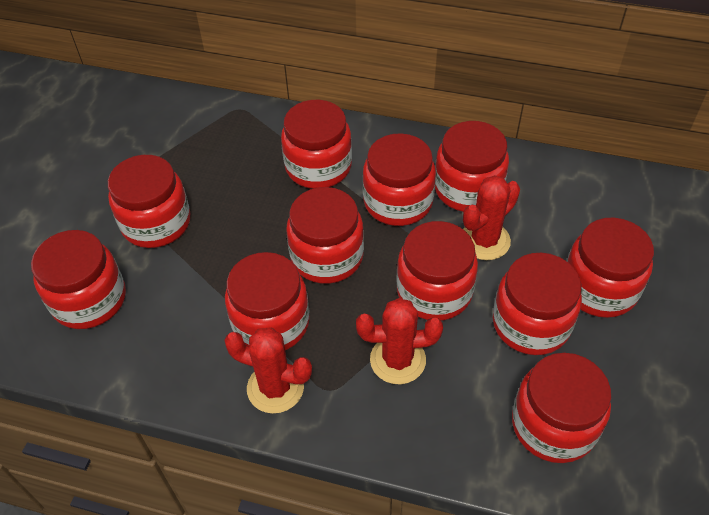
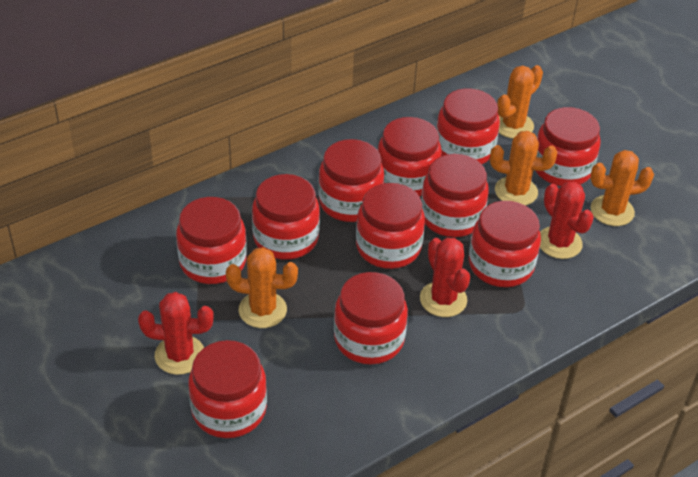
orange cactus: none = 0 -> [226,247,298,328] [490,131,557,206] [497,65,543,138] [590,150,654,226] = 4

